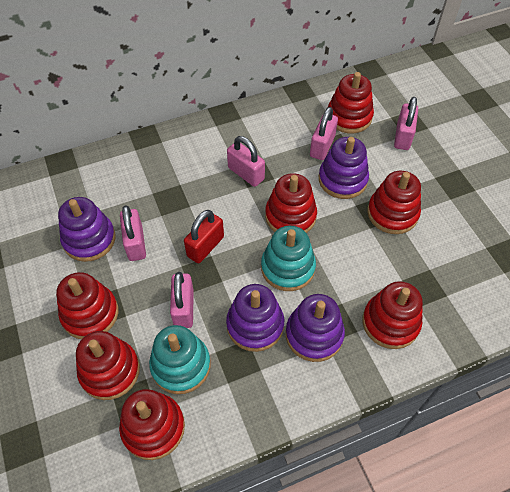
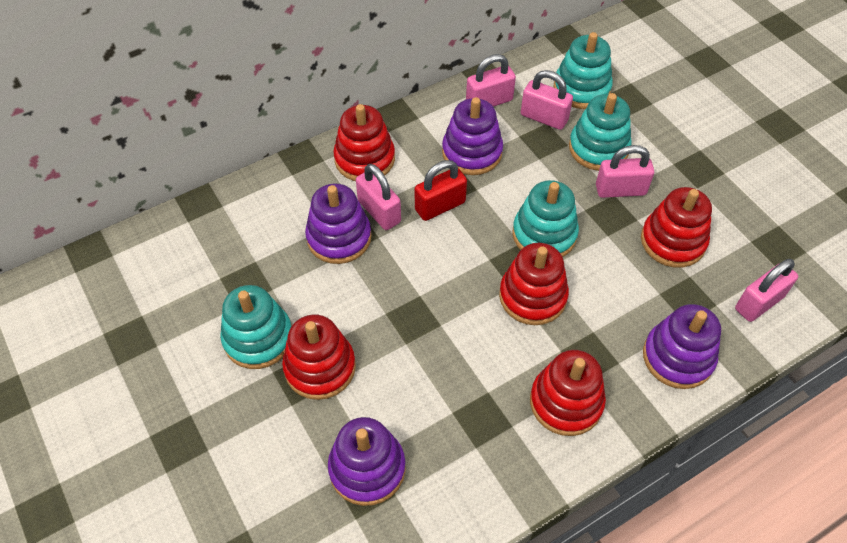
red stacking toy: [56,272,118,339] [76,331,140,400] [119,389,185,460] [265,173,317,233] [328,72,374,133] [362,281,423,349] [367,171,421,234] = 7 -> [282,314,356,400] [333,104,395,181] [499,243,569,325] [530,350,606,436] [641,187,712,268] = 5
turquoise stacking toy: [149,325,211,394] [261,226,316,291] = 2 -> [220,285,292,369] [512,180,579,257] [553,32,613,109] [569,93,631,171] = 4

